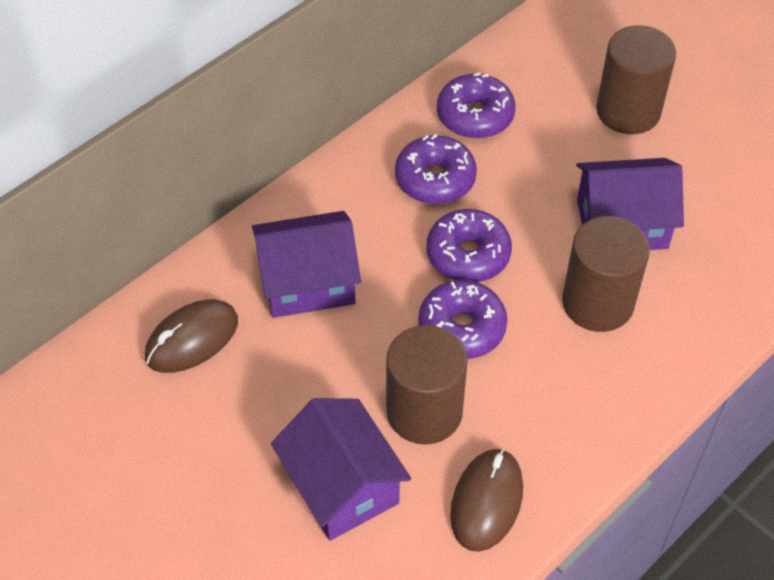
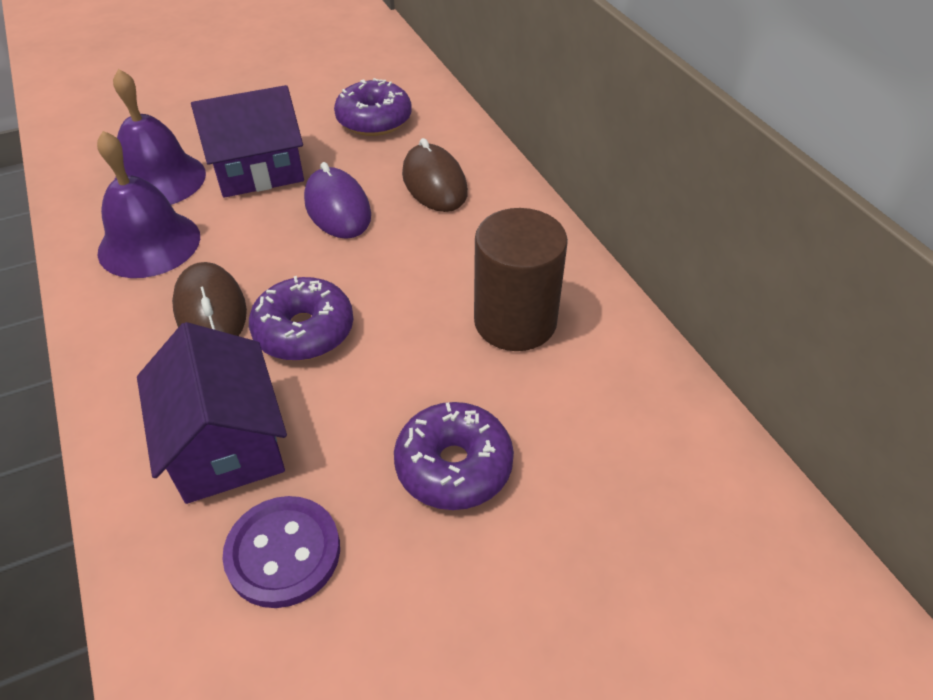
brown cylinder: [386,325,468,445] [562,216,650,332] [596,25,676,134] = 3 -> [474,208,568,351] = 1
purple bell: none = 0 -> [97,131,200,278] [113,69,206,205] = 2
purple button: none = 0 -> [222,496,340,608] = 1
purple donut: [395,134,477,204] [418,280,507,359] [426,209,512,282] [437,72,516,139] = 4 -> [249,276,353,361] [334,78,412,136] [394,402,514,510] = 3
purple house: [252,211,361,318] [271,398,411,541] [576,158,684,250] = 3 -> [137,322,287,504] [191,85,304,198] = 2
purple mouse: none = 0 -> [304,162,371,239] = 1

